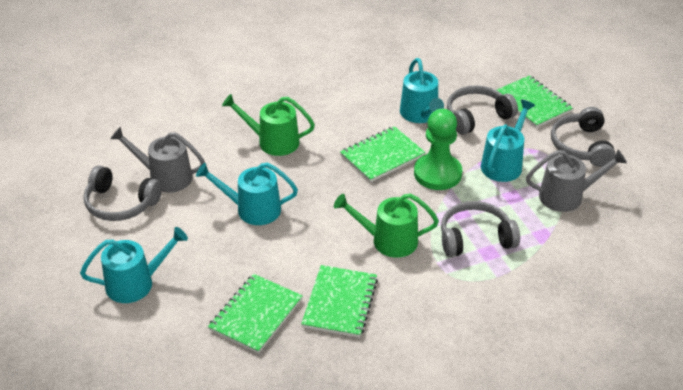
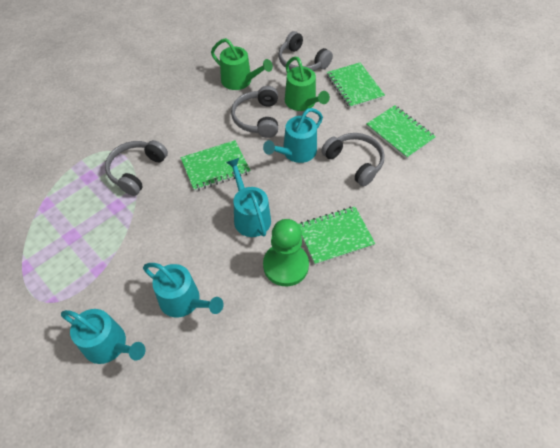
grey watering can: [110,127,205,193] [526,150,627,212] = 2 -> none = 0

